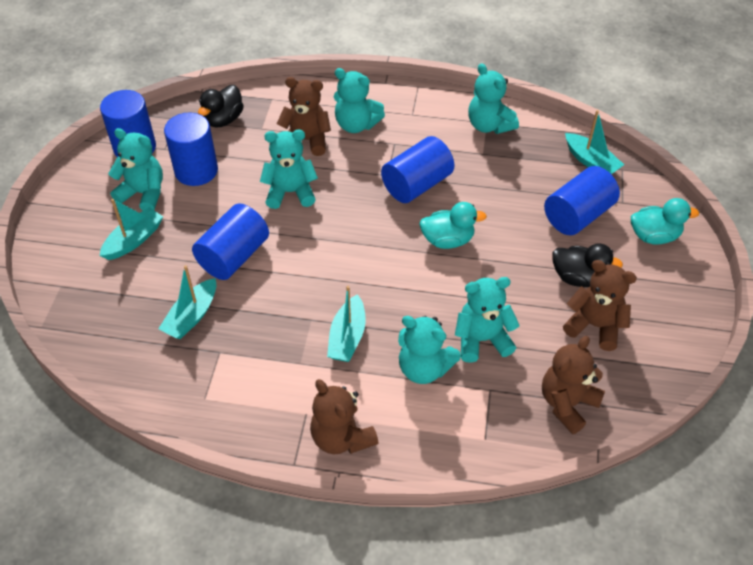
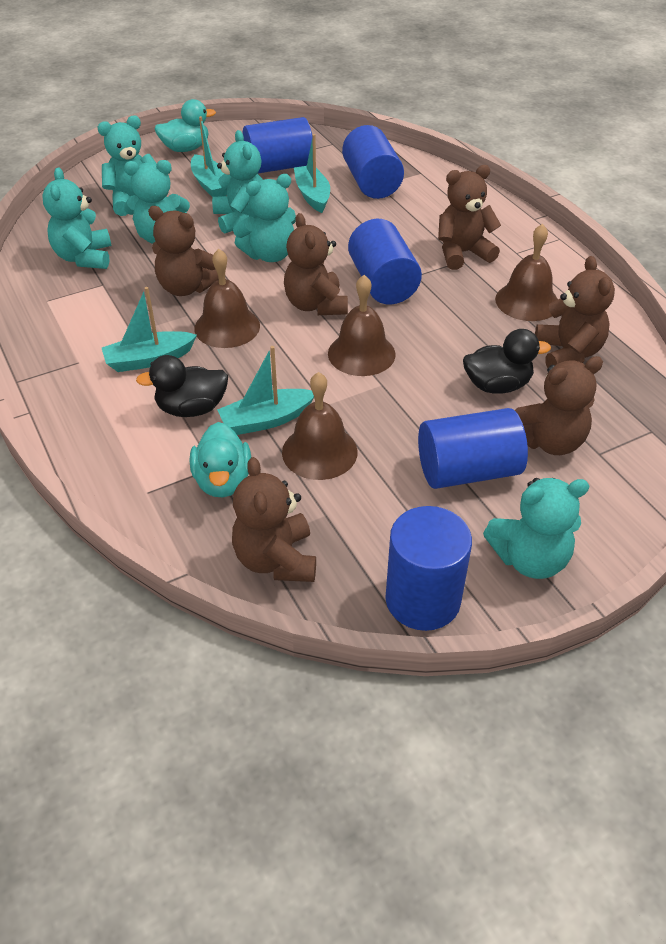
brown bell: none = 0 -> [194,249,260,348] [282,372,358,480] [328,275,396,376] [495,224,558,321] = 4
brown teddy bear: [277,77,331,156] [310,379,379,454] [542,336,605,434] [563,260,637,351] = 4 -> [148,206,219,296] [232,457,316,582] [284,213,348,315] [438,165,501,270] [515,356,603,455] [535,256,615,368] = 6

